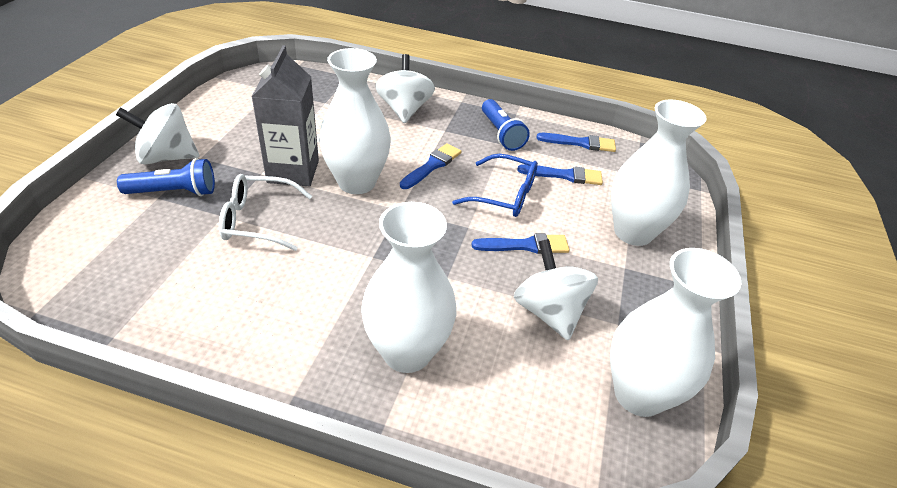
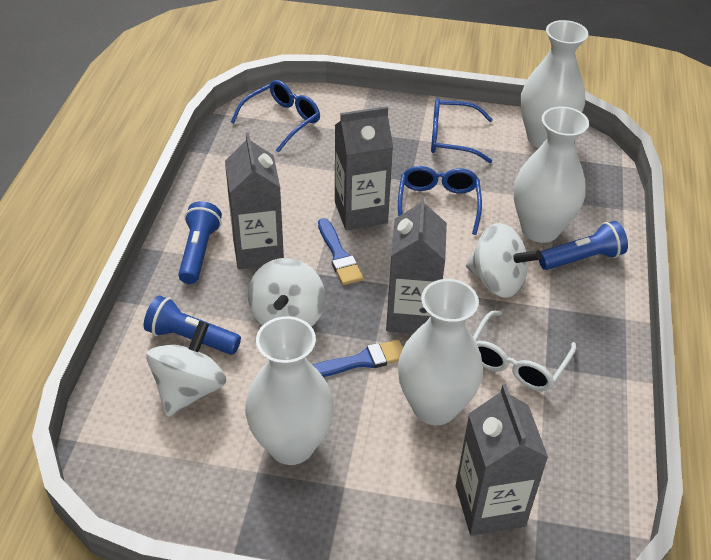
blue brush: [400,143,461,189] [471,233,570,254] [517,164,603,185] [536,133,616,152] = 4 -> [313,340,403,377] [318,218,363,285] = 2
blue flashlight: [117,158,215,196] [482,99,530,151] = 2 -> [144,295,241,355] [178,201,222,284] [539,221,628,270] = 3
blue glasses: [452,154,538,217] = 1 -> [231,80,320,152] [398,166,482,235] [431,99,493,163] = 3
grey carton: [252,45,319,186] = 1 -> [225,132,284,269] [335,106,393,230] [386,195,447,334] [456,384,548,536] = 4

